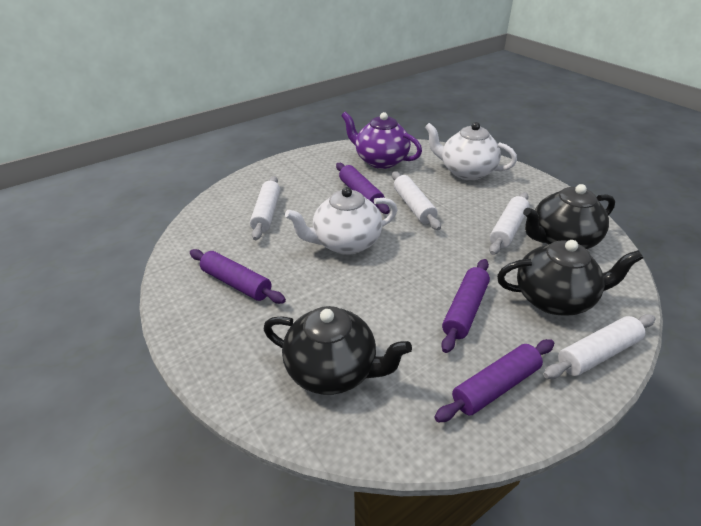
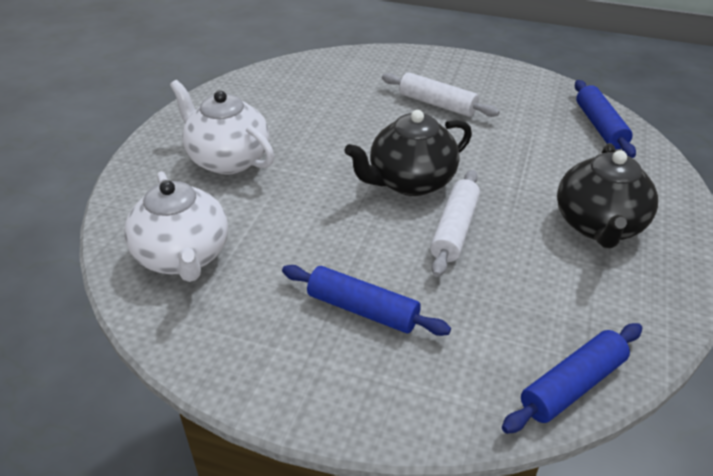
black teapot: [264,306,412,395] [497,240,643,316] [523,184,615,249] = 3 -> [344,110,472,196] [557,143,658,248] = 2
blue rolling pin: none = 0 -> [282,265,451,336] [502,323,642,434] [575,80,636,158] = 3
purple rolling pin: [190,249,286,304] [336,163,390,214] [434,339,554,423] [441,259,490,353] = 4 -> none = 0
purple teapot: [341,112,422,169] = 1 -> none = 0
white rolling pin: [250,176,280,240] [392,171,441,230] [489,192,529,255] [543,314,655,379] = 4 -> [382,72,500,117] [430,170,480,277] = 2

